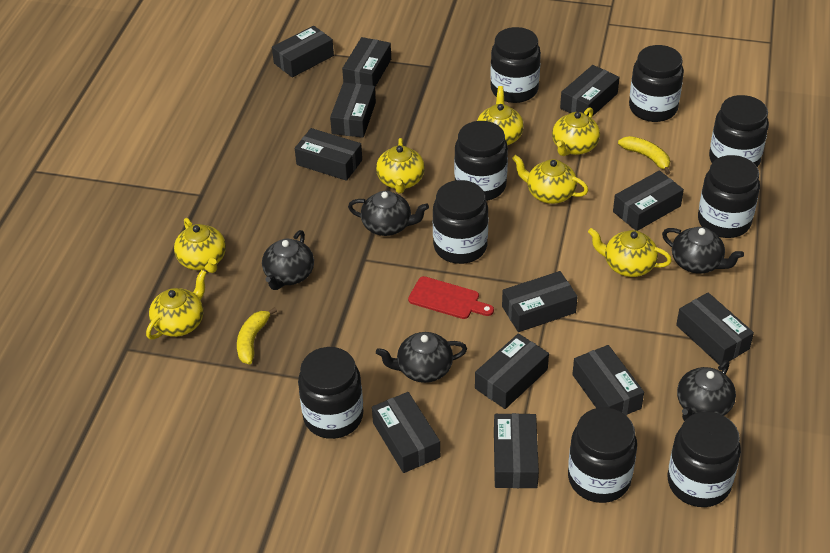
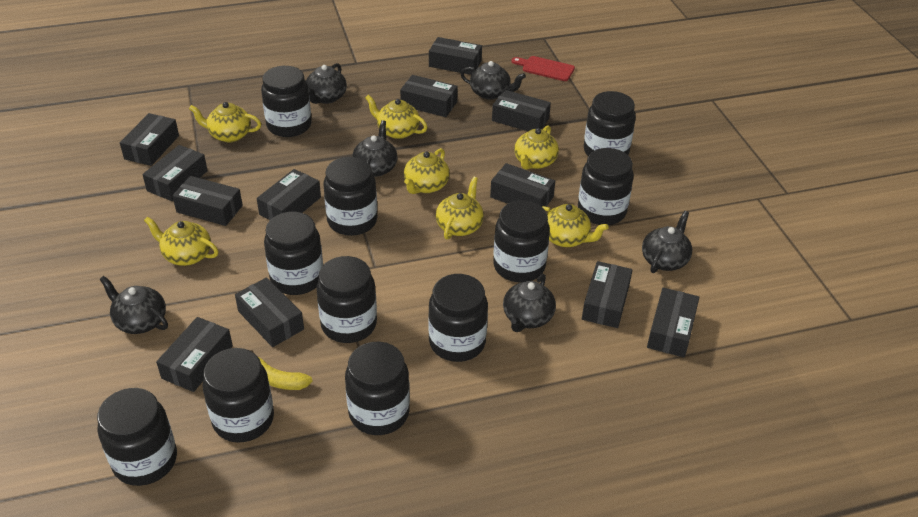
black jar: [298,347,363,439] [433,180,488,264] [454,121,508,201] [490,27,541,103] [568,407,637,503] [629,45,684,122] [668,411,741,507] [698,155,760,238] [709,95,769,167] = 9 -> [97,388,177,486] [202,348,274,443] [261,66,312,137] [264,212,323,295] [316,256,377,343] [323,157,377,236] [345,342,410,435] [428,274,488,362] [493,201,550,282] [578,148,634,225] [584,91,636,156] = 11
black teapot: [262,230,314,290] [348,191,429,236] [376,332,467,383] [662,227,744,274] [677,361,736,421] = 5 -> [99,276,168,334] [306,63,347,104] [352,120,397,177] [461,61,526,100] [503,274,556,332] [642,211,692,273] = 6
yellow banana: [237,307,277,364] [618,136,670,175] = 2 -> [250,350,312,390] = 1

